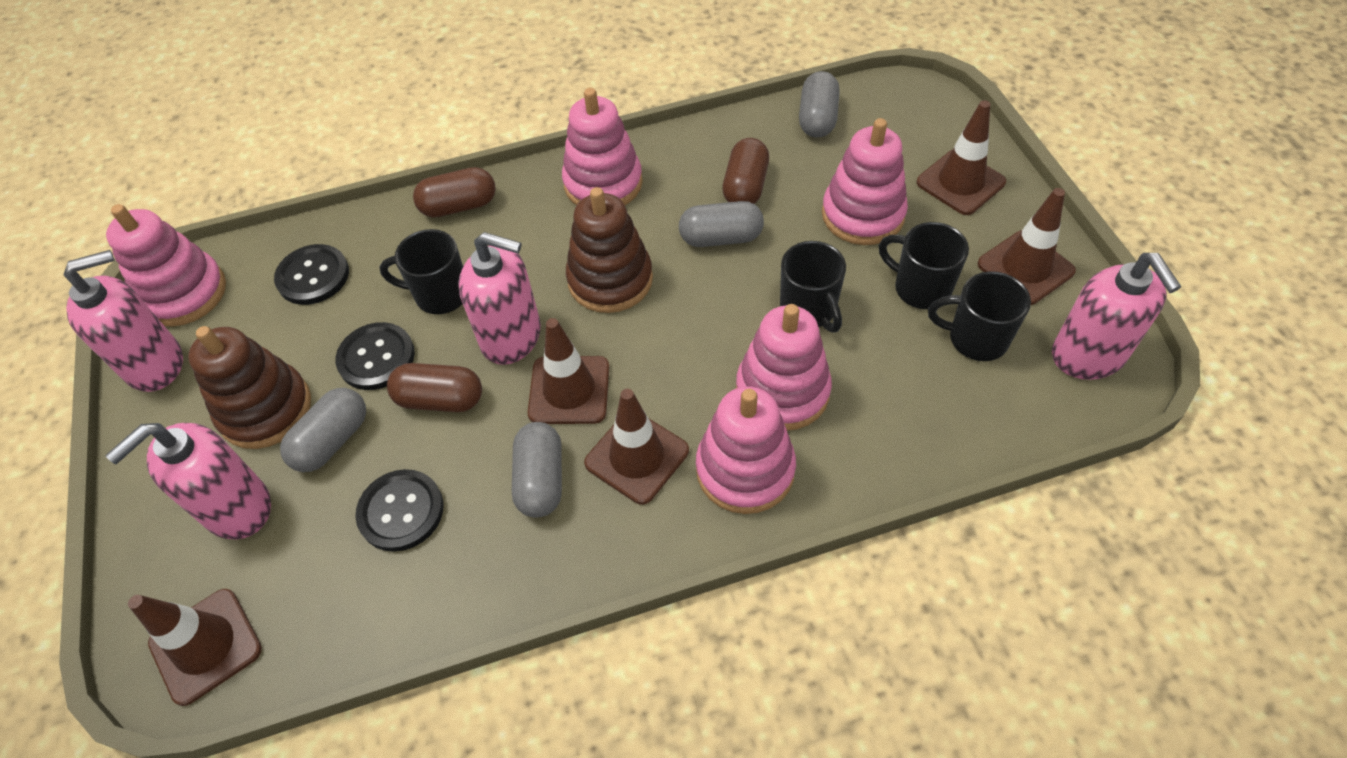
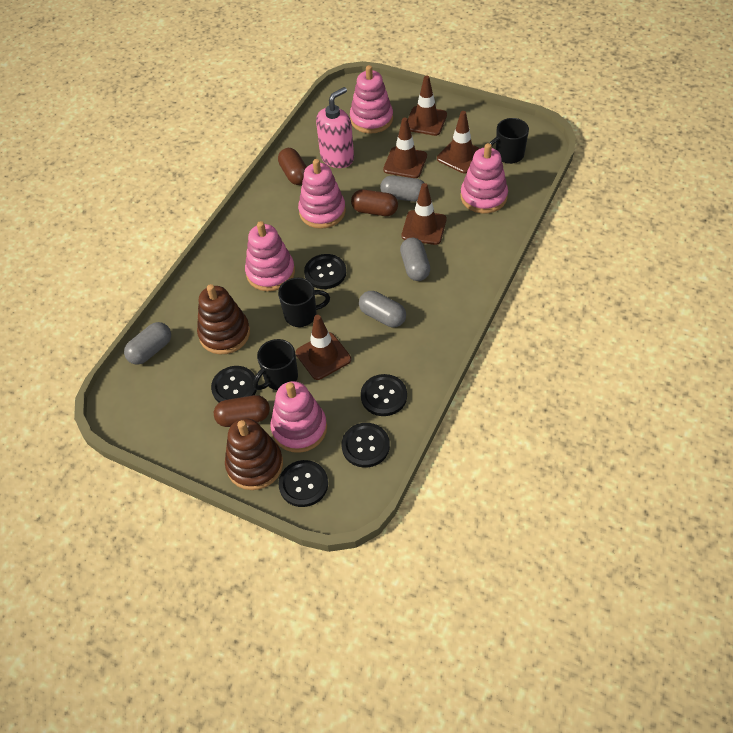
black button: [274,244,349,305] [335,322,415,390] [355,469,444,552] = 3 -> [211,366,257,403] [278,460,328,507] [304,254,346,289] [342,423,390,468] [361,374,407,416] = 5
black mug: [380,229,463,314] [780,241,846,332] [879,222,969,309] [928,271,1031,361] = 4 -> [253,339,298,390] [278,278,330,327] [490,118,529,164] = 3
pink soap dispenser: [63,250,183,392] [105,423,271,539] [458,232,541,365] [1052,253,1181,380] = 4 -> [316,87,354,168] = 1

